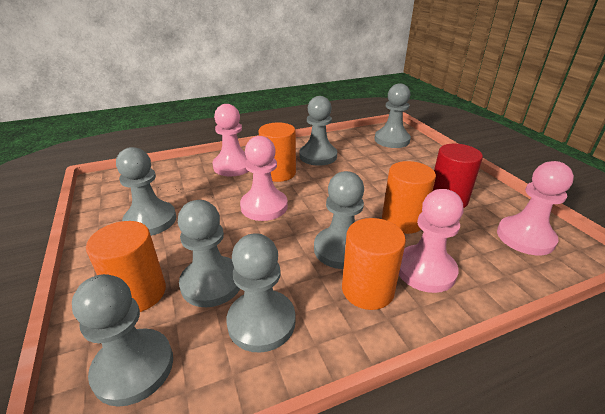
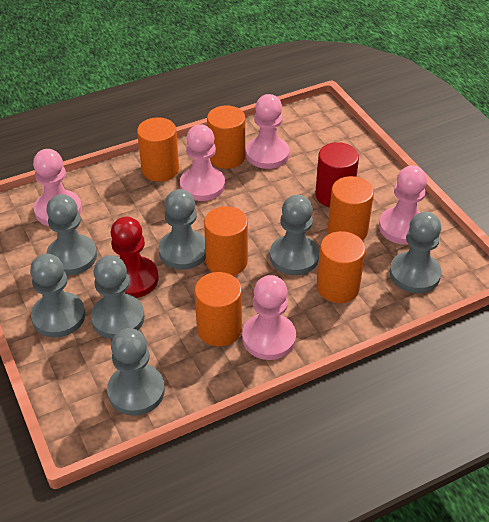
orange cylinder: [86,221,166,312] [259,122,296,182] [342,218,406,310] [382,161,436,234] = 4 -> [137,117,179,182] [194,272,242,346] [204,206,248,276] [207,105,245,169] [317,231,366,303] [328,176,374,241] = 6
pink pawn: [212,104,249,177] [240,136,288,221] [399,189,464,293] [497,161,574,255] = 4 -> [33,149,82,226] [180,124,225,201] [242,275,296,360] [246,94,290,169] [379,166,427,245] = 5
red pawn: none = 0 -> [110,216,159,298] = 1

